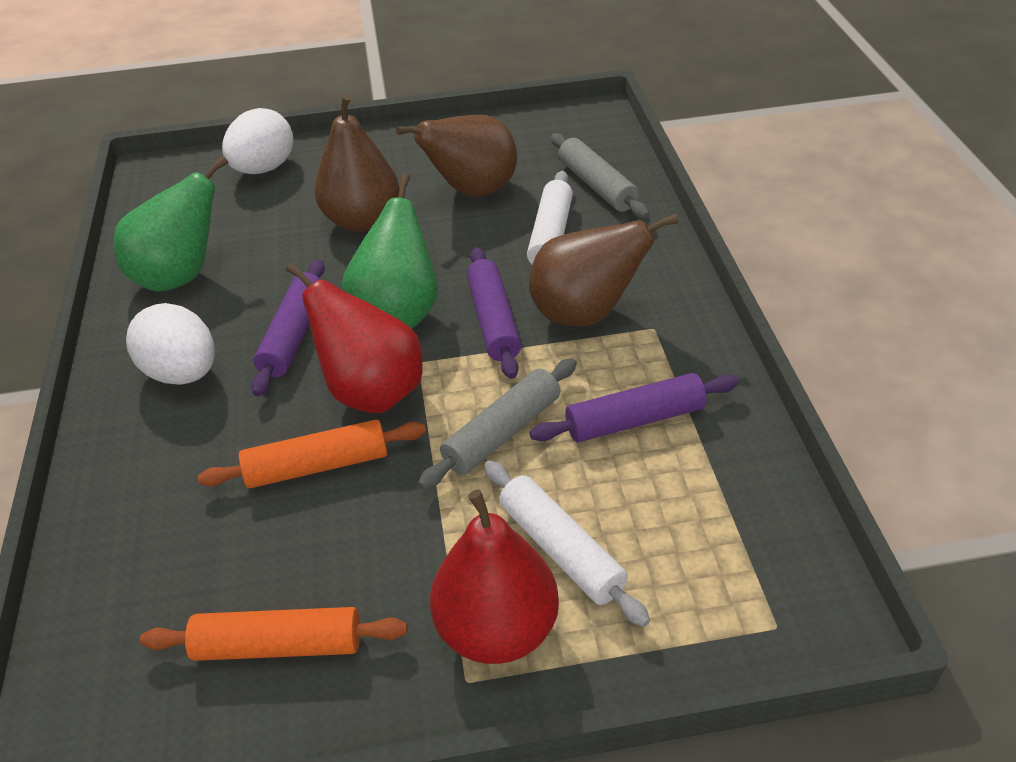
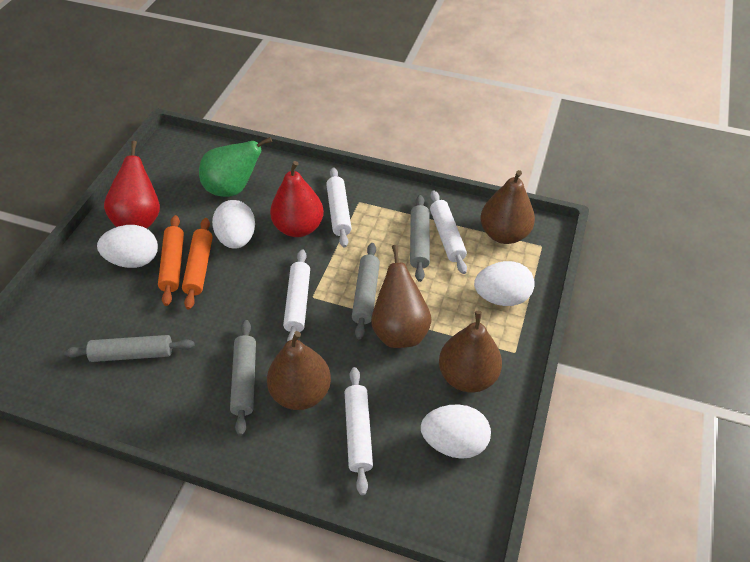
brown pear: [314,94,399,232] [396,115,517,197] [529,213,678,326] = 3 -> [267,331,331,410] [371,245,432,348] [439,311,502,392] [480,170,535,244] = 4
green pear: [114,156,229,292] [342,173,438,329] = 2 -> [199,137,272,197] = 1
grey rolling pin: [418,358,577,489] [551,133,649,218] = 2 -> [64,335,195,362] [230,320,256,436] [352,243,380,340] [410,195,430,282] = 4
purple rolling pin: [251,259,325,396] [467,247,522,379] [530,373,739,442] = 3 -> none = 0
white egg: [126,303,215,385] [222,108,293,174] = 2 -> [97,225,158,268] [212,200,255,249] [421,404,491,459] [474,261,535,306] = 4
white rolling pin: [484,460,650,627] [527,171,573,264] = 2 -> [283,249,310,342] [326,167,352,248] [345,367,373,495] [430,190,467,274] = 4

